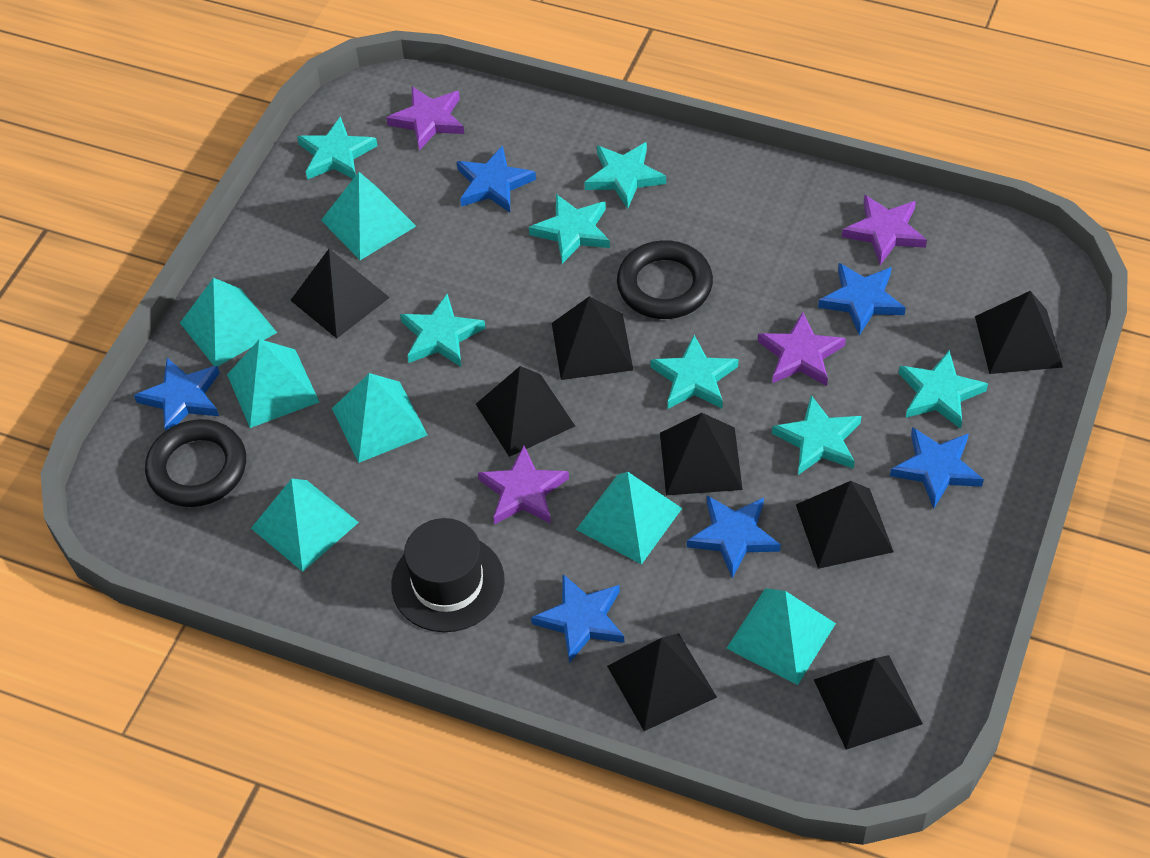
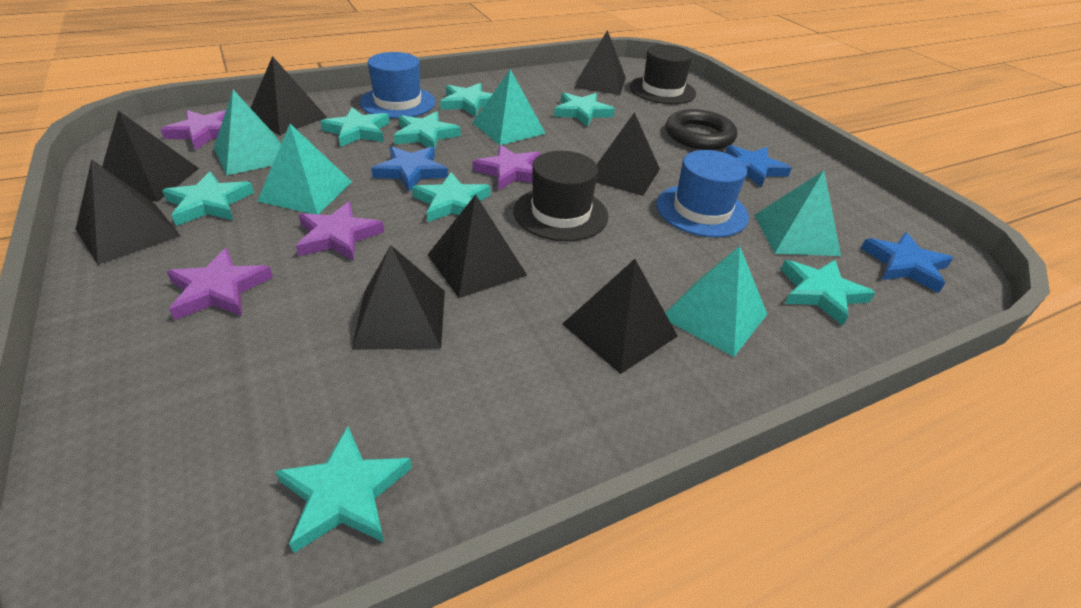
black hat: [391,518,505,632] = 1 -> [514,151,608,241] [630,45,696,104] = 2
black ring: [145,419,246,507] [617,240,713,319] = 2 -> [666,109,737,150] = 1
blue hat: none = 0 -> [360,52,435,119] [656,150,749,237] = 2
blue star: [134,358,220,431] [457,145,536,213] [531,574,624,663] [687,495,781,578] [818,263,906,336] [890,427,984,509] = 6 -> [371,146,448,192] [725,145,792,188] [861,232,953,293] = 3
turquoise pyramid: [180,278,277,366] [227,339,319,428] [251,479,359,572] [321,172,416,260] [332,373,428,463] [576,472,682,564] [726,588,836,685] = 7 -> [214,90,281,176] [257,124,352,214] [473,69,546,145] [665,246,767,357] [754,170,841,256] = 5
turquoise star: [297,116,377,180] [400,294,485,367] [529,194,610,264] [584,142,666,209] [650,335,738,409] [772,395,861,475] [898,350,988,429] = 7 -> [162,171,254,226] [275,426,412,553] [320,107,389,147] [394,111,461,151] [412,172,491,222] [440,83,492,117] [554,93,615,127] [781,260,875,326] = 8

